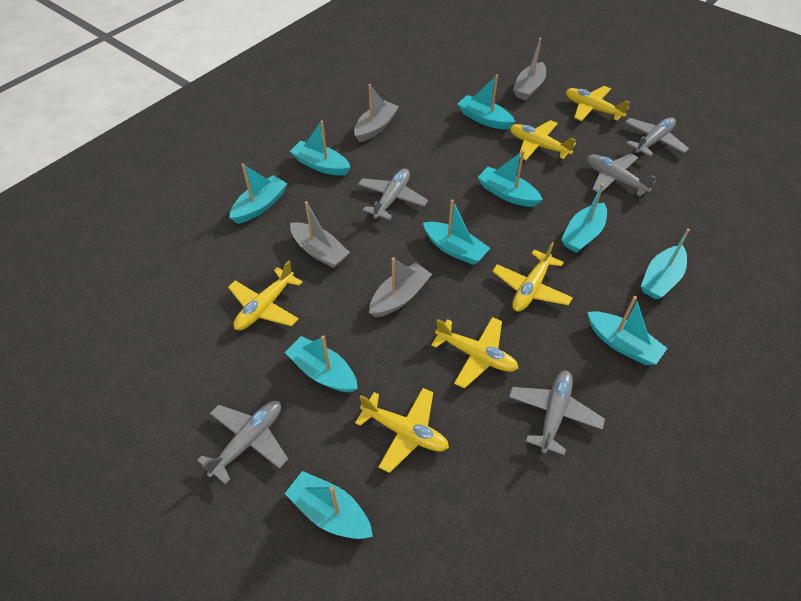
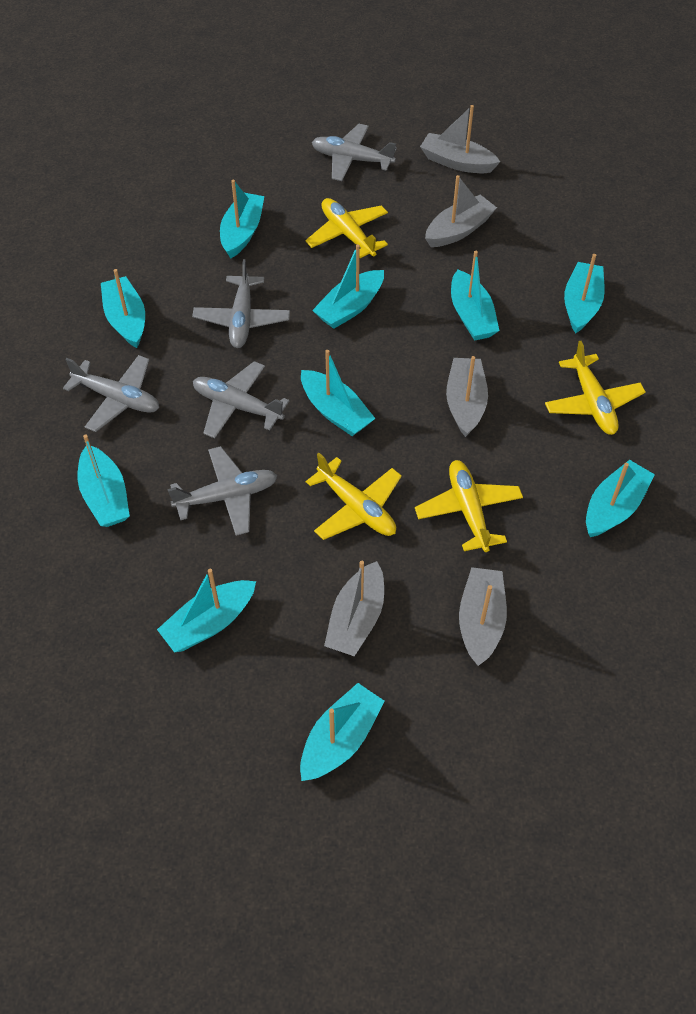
grey boat: [290,201,350,268] [354,84,399,142] [369,257,432,318] [513,38,546,100] = 4 -> [324,561,384,656] [420,105,500,173] [425,175,497,247] [446,356,488,437] [459,567,507,666] = 5
yellow plane: [228,261,303,330] [355,388,449,473] [431,317,519,389] [492,242,573,312] [510,120,576,160] [566,86,630,121] = 6 -> [305,198,388,258] [306,453,402,540] [415,460,523,552] [545,341,646,435] = 4

